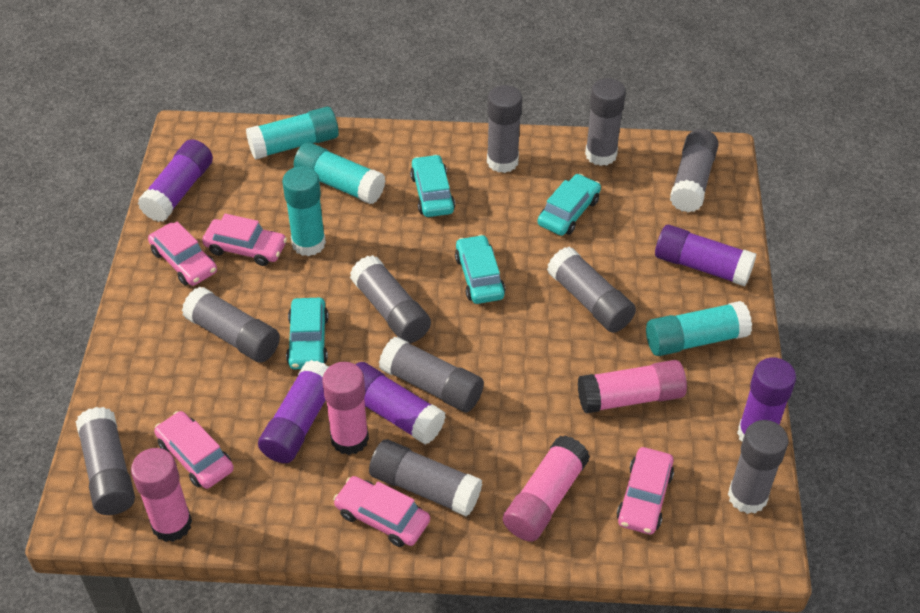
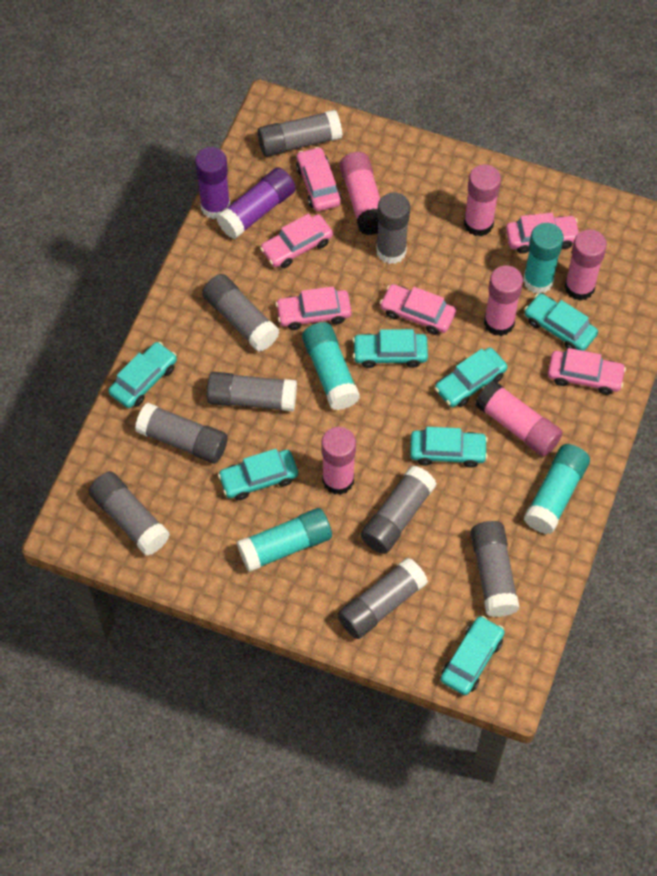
grey glue stick: [76,407,135,515] [182,287,280,362] [350,255,431,343] [369,439,482,517] [379,337,484,412] [487,85,522,173] [547,247,636,333] [585,78,626,166] [670,129,719,213] [728,420,788,514] = 10 -> [88,471,170,555] [135,403,228,463] [202,274,280,352] [207,372,297,412] [258,110,342,157] [338,557,428,639] [361,466,437,554] [376,192,410,264] [471,521,519,617] = 9
pink car: [148,221,217,286] [154,411,234,489] [202,214,287,266] [333,476,430,547] [617,447,674,534] = 5 -> [260,214,333,268] [275,286,352,330] [296,147,341,211] [380,284,456,335] [506,213,580,254] [548,348,626,395] = 6
pink glue stick: [131,448,192,542] [322,362,369,455] [503,435,590,542] [577,360,687,414] = 4 -> [321,427,356,495] [339,152,380,235] [464,164,501,236] [475,380,563,456] [484,265,523,336] [564,229,607,301] = 6
purple glue stick: [138,139,213,222] [258,360,329,463] [355,362,446,445] [655,225,756,286] [737,358,796,442] = 5 -> [195,147,230,219] [216,167,296,239] = 2
turquoise car: [286,298,329,369] [410,155,455,217] [455,235,505,304] [537,174,601,236] = 4 -> [108,342,177,408] [218,449,298,500] [353,329,428,368] [410,427,488,468] [435,348,508,407] [441,616,505,695] [524,293,598,351] = 7

